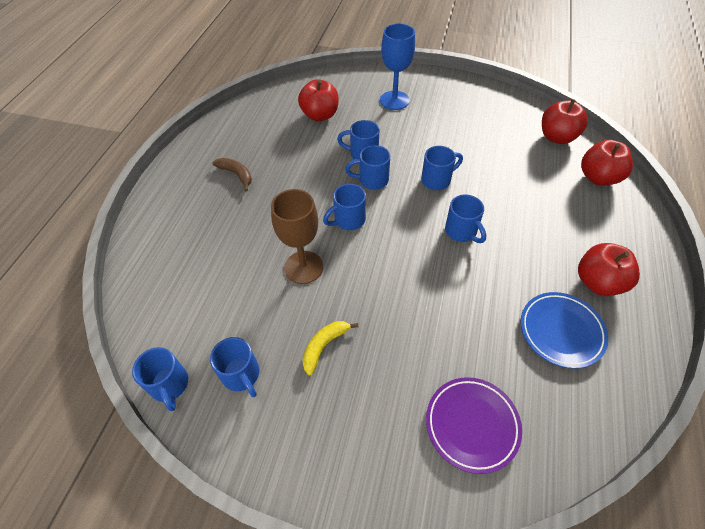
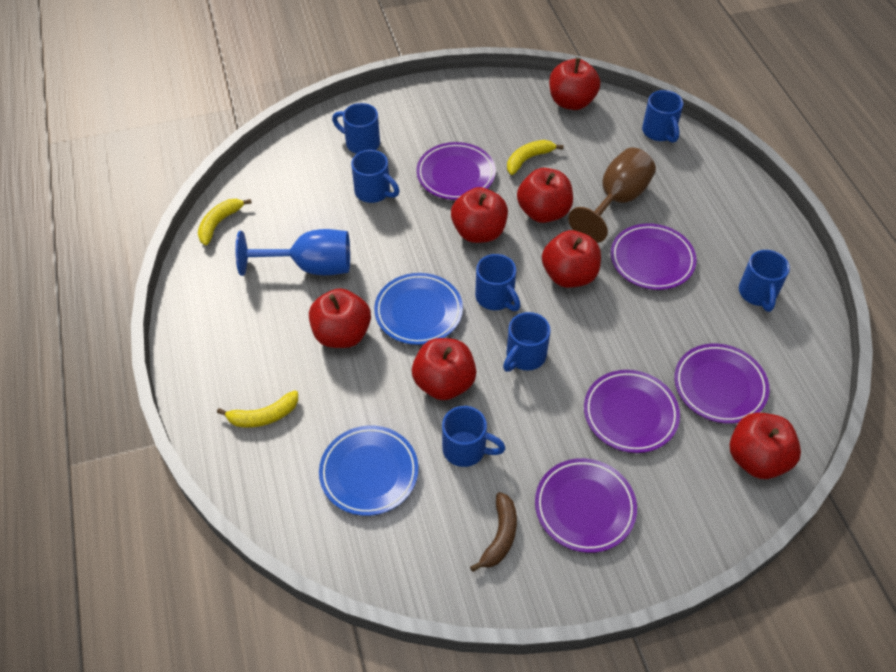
blue plate: [521,292,608,369] = 1 -> [319,426,418,516] [374,273,463,345] = 2
purple plate: [426,377,522,474] = 1 -> [416,142,496,200] [535,458,637,553] [584,370,680,453] [611,223,697,290] [674,344,770,424] = 5
red apple: [298,79,339,121] [542,99,588,144] [578,243,640,296] [581,140,633,186] = 4 -> [309,288,371,348] [412,338,476,400] [451,187,508,243] [517,168,573,223] [542,230,601,288] [549,58,600,110] [730,413,801,479] = 7
yellow banana: [302,321,359,375] = 1 -> [198,199,252,245] [217,391,298,427] [507,140,564,175] = 3

